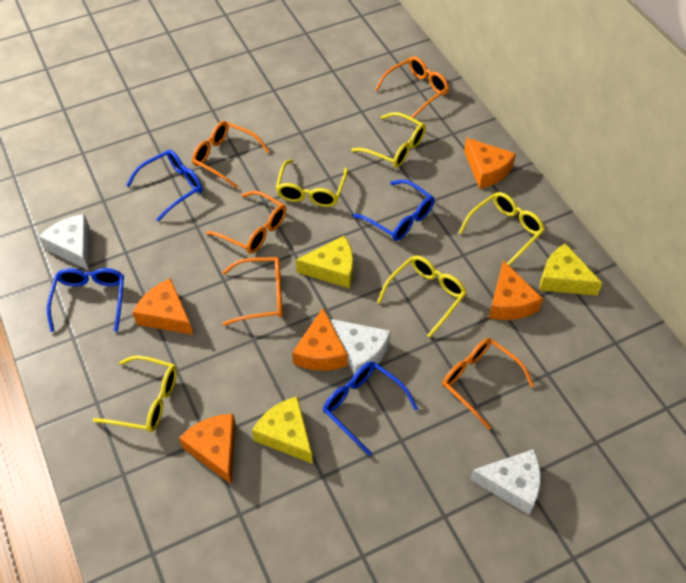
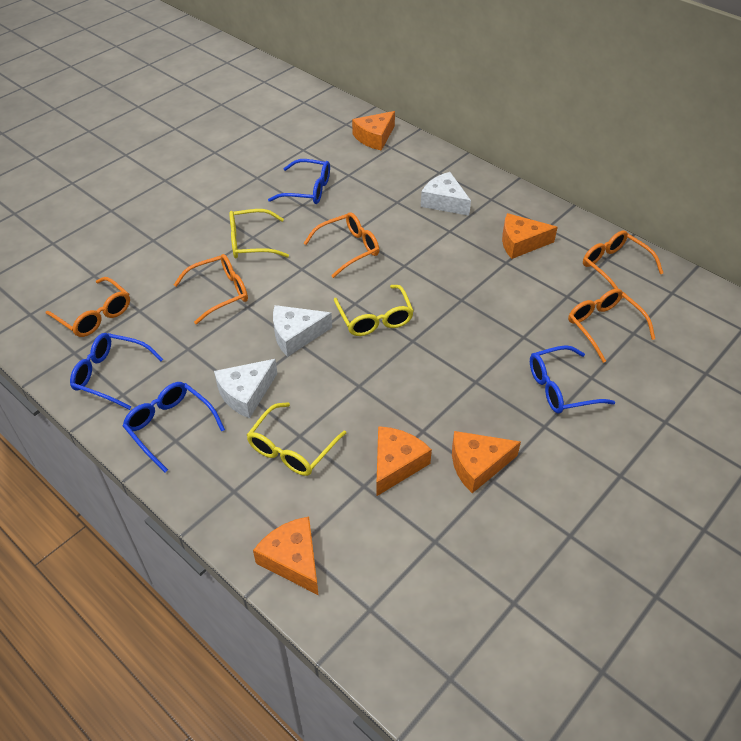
yellow cheese: [252,396,313,464] [296,236,353,289] [539,243,602,296] = 3 -> none = 0
yellow glasses: [93,356,177,432] [276,159,348,207] [351,112,426,168] [377,256,467,338] [458,192,545,266] = 5 -> [229,209,289,258] [247,402,346,476] [334,285,414,336] = 3

